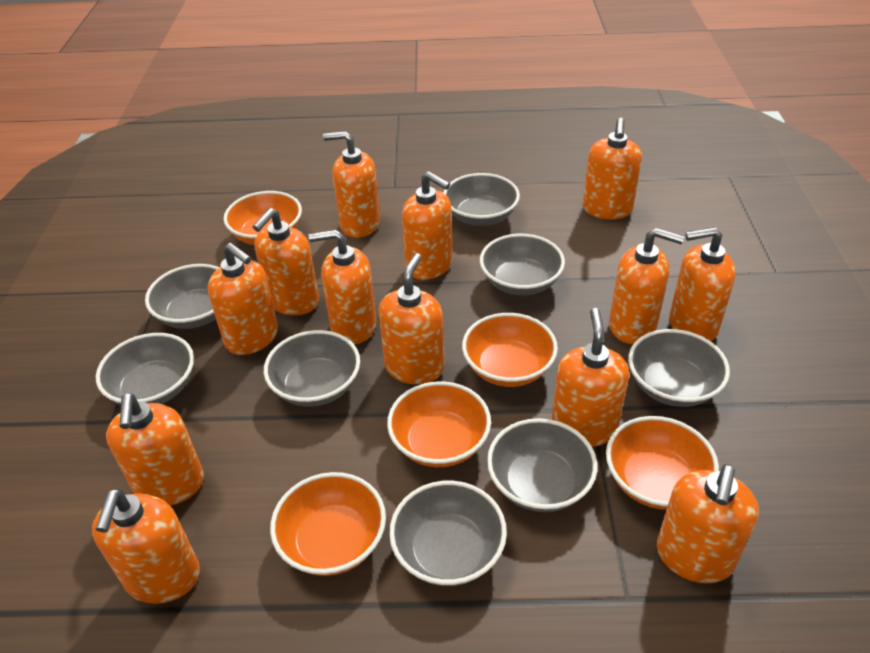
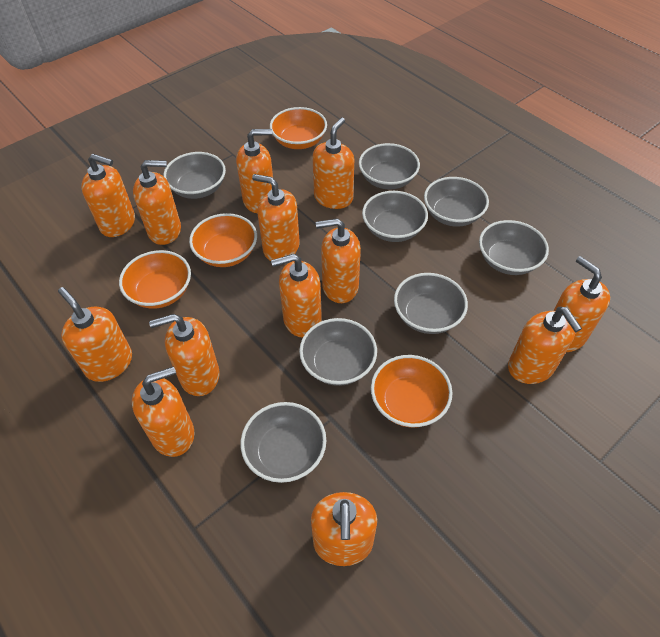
orange bowl: [224,191,302,245] [270,472,386,576] [387,381,491,467] [462,313,558,387] [606,416,719,510] = 5 -> [119,250,191,309] [189,213,257,267] [270,107,327,149] [371,355,453,428] = 4

